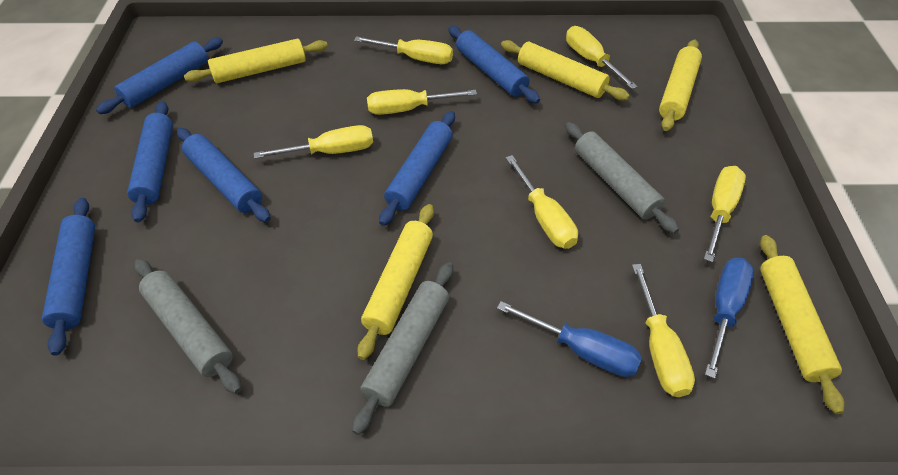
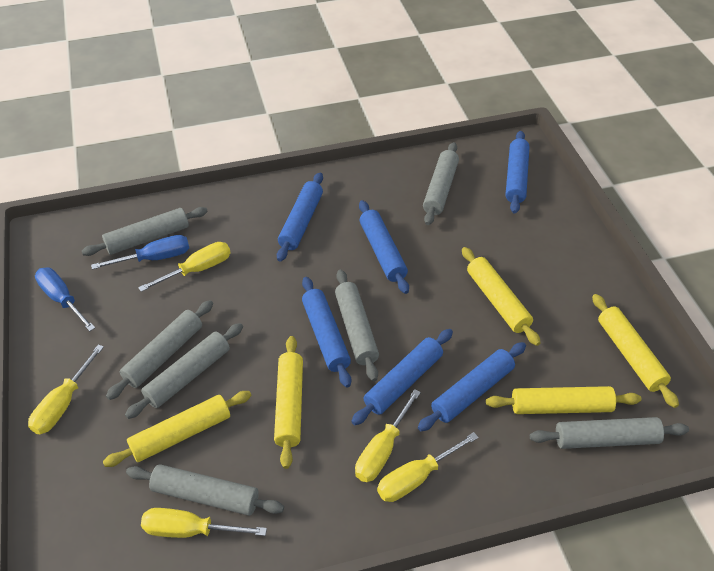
grey rolling pin: [134,259,241,394] [352,262,453,435] [565,122,679,234] = 3 -> [82,207,208,256] [106,300,213,400] [125,323,243,419] [126,464,284,516] [335,269,379,381] [423,142,459,225] [530,417,689,449] = 7
yellow screwdriver: [254,125,373,159] [354,36,453,64] [367,89,477,115] [506,155,578,249] [566,26,638,89] [632,264,695,397] [704,166,746,262] = 7 -> [28,344,104,434] [138,242,231,292] [141,508,267,538] [355,389,421,482] [377,432,479,502] = 5

